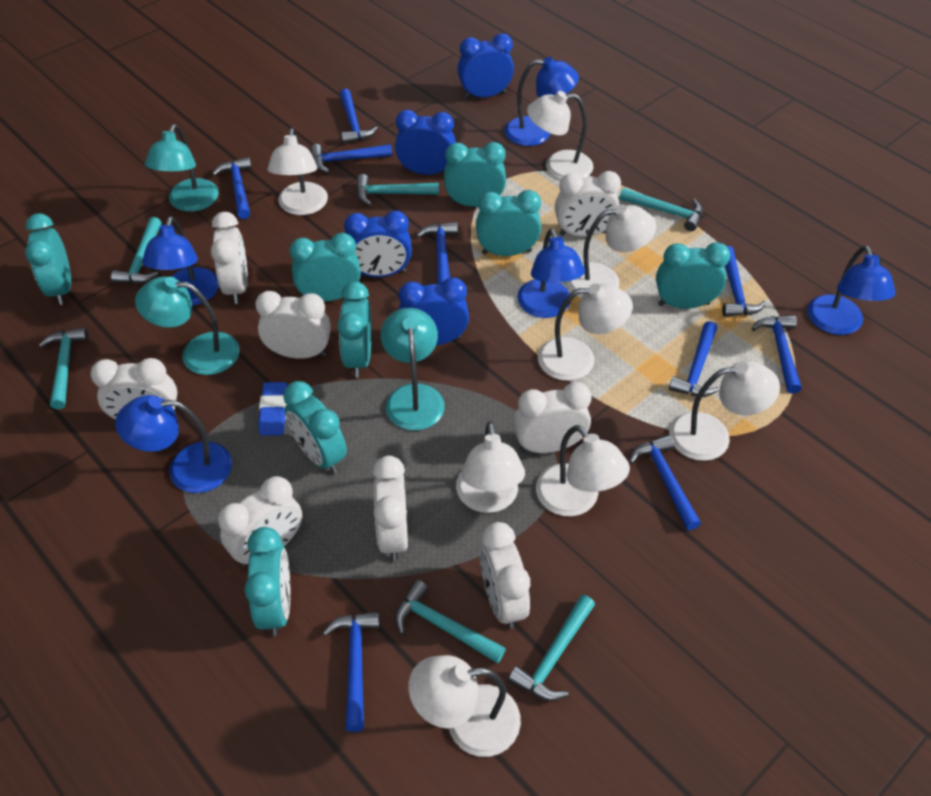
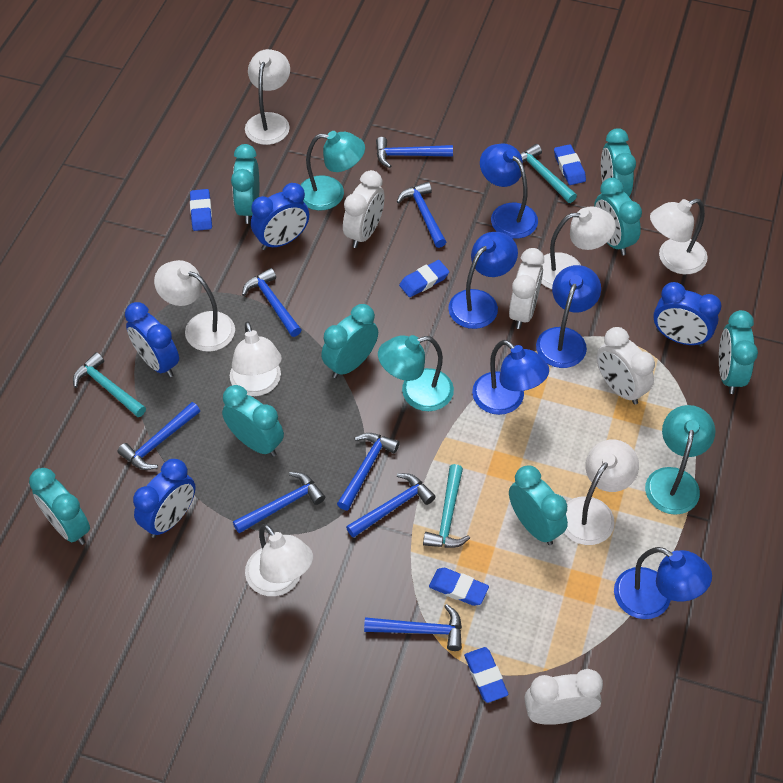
blue eraser: [258,382,287,436] = 1 -> [190,189,212,231] [399,260,449,297] [429,568,489,606] [464,647,509,703] [554,144,586,185] = 5
blue hammer: [212,157,252,219] [310,144,392,173] [323,611,380,732] [340,89,378,144] [416,222,458,284] [629,435,701,530] [669,321,719,397] [722,246,766,317] [752,315,802,394] = 9 -> [118,402,200,470] [233,472,325,533] [242,268,301,337] [337,433,400,510] [346,473,436,538] [364,604,462,651] [376,137,453,168] [397,182,446,248] = 8
turquoise hammer: [38,327,88,409] [111,217,162,284] [357,174,439,206] [395,580,506,664] [508,595,595,701] [619,188,703,231] = 6 -> [73,352,146,417] [423,464,470,548] [521,144,577,203] = 3
white clock: [91,358,177,420] [211,212,248,304] [218,476,302,567] [255,291,331,359] [373,456,408,561] [480,522,530,629] [513,382,591,453] [555,171,621,237] = 8 -> [343,170,385,248] [509,248,544,329] [524,669,603,725] [597,327,655,405] = 4
white lamp: [268,128,328,215] [408,655,521,757] [456,421,525,513] [527,91,593,180] [536,425,630,517] [538,283,633,381] [567,204,656,298] [669,361,780,461] = 8 -> [154,260,235,352] [230,321,282,396] [245,49,290,145] [245,524,313,596] [541,206,616,289] [564,439,639,545] [650,199,708,274] = 7

